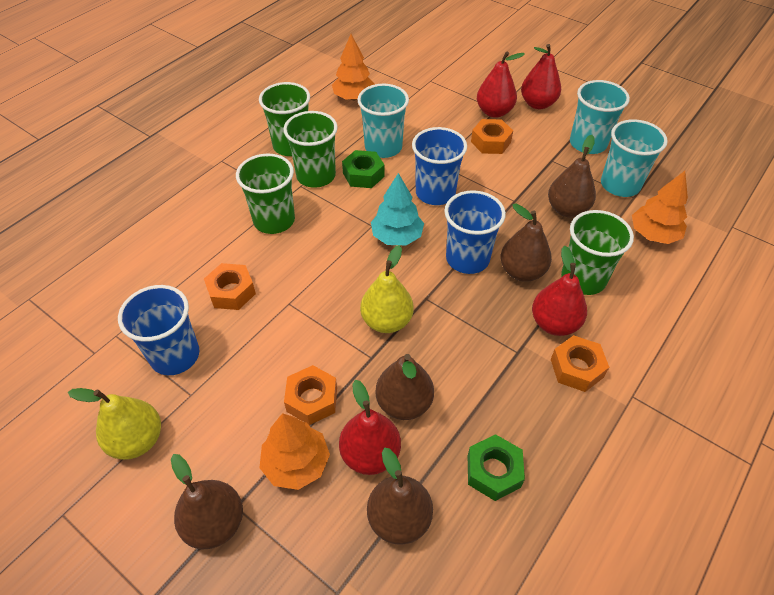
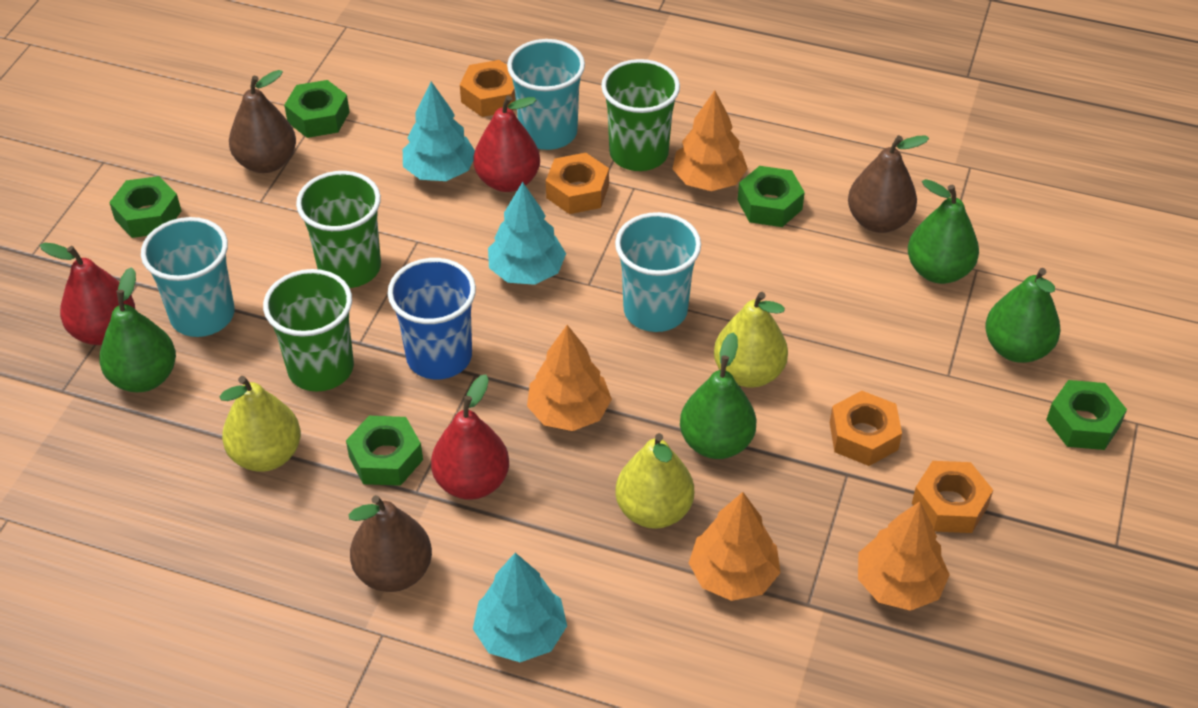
blue cup: [118,285,200,375] [412,127,467,205] [445,190,506,274] = 3 -> [388,258,476,379] = 1
brown pear: [171,454,243,550] [367,447,433,545] [375,354,434,420] [500,203,552,282] [548,135,596,217] = 5 -> [229,70,296,173] [349,495,432,592] [848,135,929,233] = 3
green cup: [236,153,295,234] [259,82,310,156] [283,111,338,188] [561,210,634,295] = 4 -> [263,269,354,391] [296,171,381,288] [601,59,680,171] = 3
green nut: [342,150,384,188] [468,434,525,501] = 2 -> [109,176,181,238] [284,80,350,138] [346,416,423,486] [738,166,805,227] [1046,380,1127,450] = 5
green pear: none = 0 -> [99,267,176,392] [680,332,757,459] [908,179,979,284] [985,268,1061,363] = 4
orange tree: [259,413,330,490] [332,34,375,100] [632,171,688,244] = 3 -> [527,325,612,431] [672,90,748,191] [689,492,781,601] [858,502,950,611] = 4
red pear: [339,380,401,475] [477,51,525,118] [521,44,561,109] [532,246,587,336] = 4 -> [40,243,135,345] [431,374,509,500] [473,96,540,192] = 3
turquoise tree: [371,173,424,245] = 1 -> [403,82,475,181] [473,553,567,662] [488,182,566,285] = 3
yellow pear: [68,388,161,460] [360,245,414,333] = 2 -> [220,376,301,472] [616,433,694,529] [714,292,788,388] = 3

